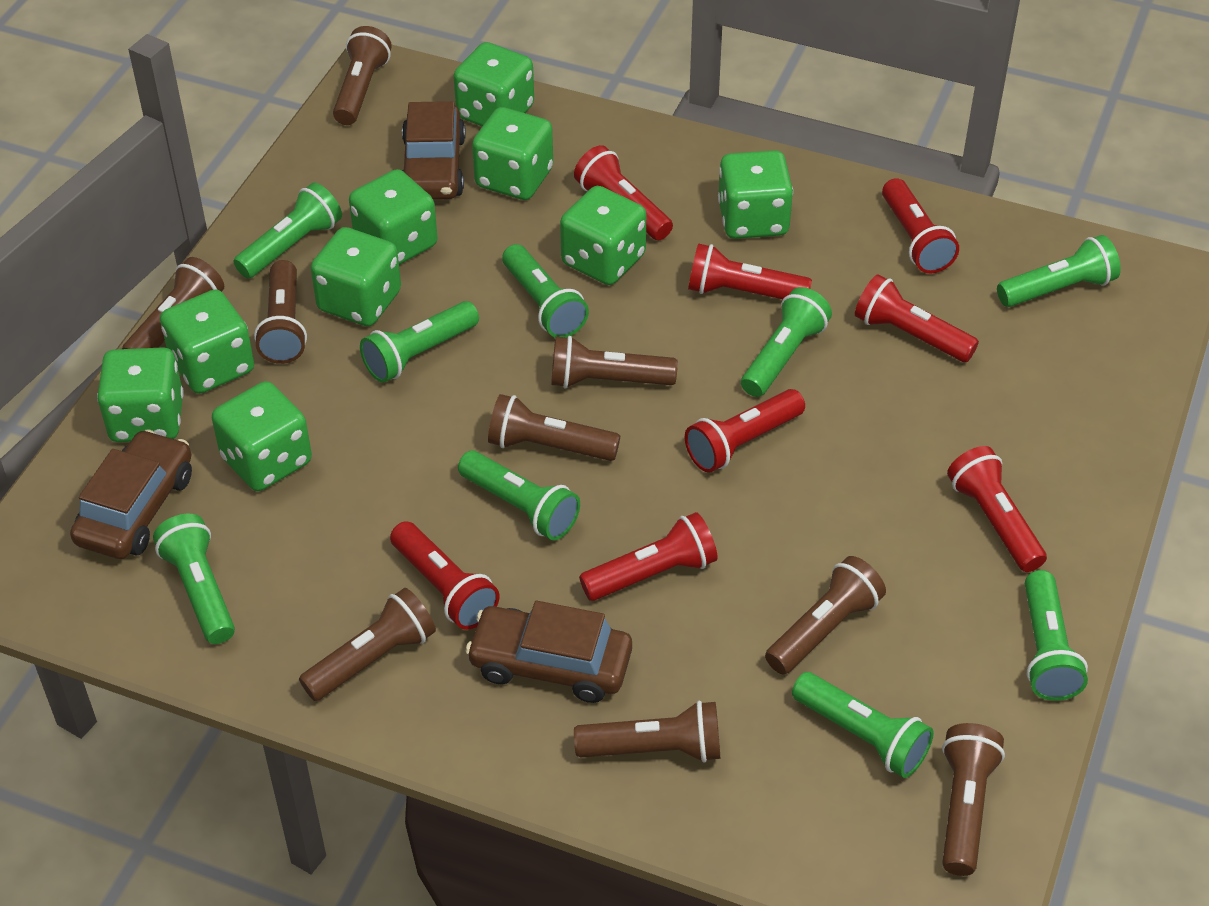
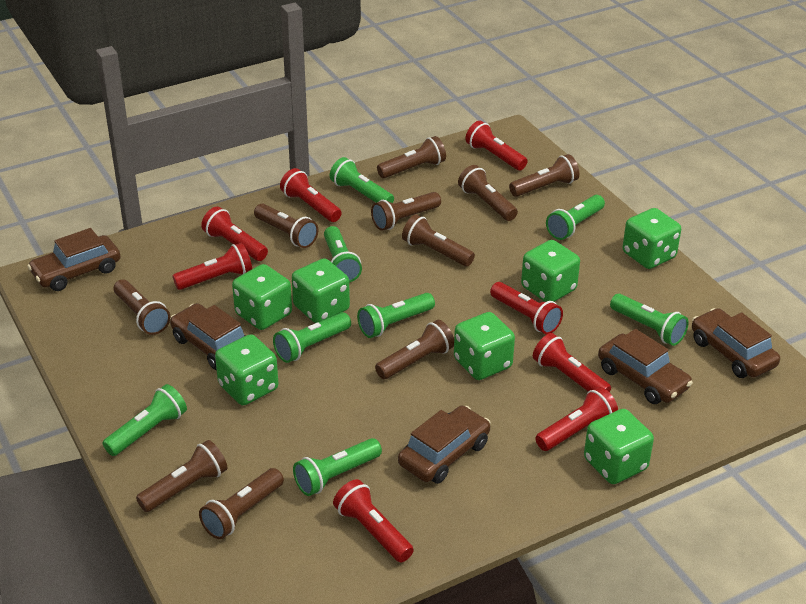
brown car: [70,429,192,559] [402,101,466,200] [466,601,632,703] = 3 -> [27,228,120,291] [170,303,245,370] [398,406,491,484] [598,329,693,404] [692,308,780,378] = 5
brown flashlight: [122,257,224,349] [254,260,307,364] [299,588,436,701] [333,26,392,125] [488,394,620,461] [551,336,678,389] [574,701,720,763] [765,556,886,674] [942,723,1005,876] = 9 -> [113,279,170,335] [136,440,228,512] [199,468,284,539] [254,204,318,248] [371,192,441,231] [375,320,454,379] [377,136,446,178] [402,214,475,267] [458,165,518,221] [509,154,579,197] = 10
green dice: [97,347,184,442] [160,289,254,394] [212,381,312,491] [311,227,401,326] [349,169,437,265] [453,42,534,126] [472,107,553,200] [560,186,646,285] [718,150,793,239] = 9 -> [215,334,278,405] [232,264,292,330] [292,258,350,323] [454,312,515,380] [521,240,580,302] [584,409,654,484] [623,208,681,269] = 7
green flashlight: [153,514,235,644] [233,183,342,278] [360,301,479,383] [458,451,580,540] [502,244,589,338] [741,287,832,397] [792,672,934,778] [997,235,1121,307] [1025,570,1088,701] = 9 -> [102,384,187,456] [273,312,351,363] [293,438,382,496] [324,226,362,282] [330,157,394,203] [357,293,435,338] [546,195,605,240] [610,294,689,346] = 8

